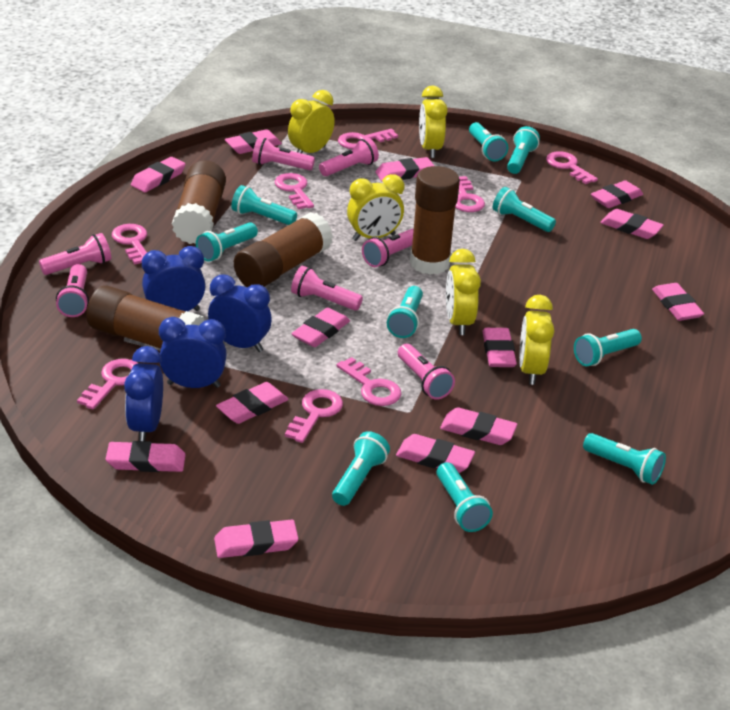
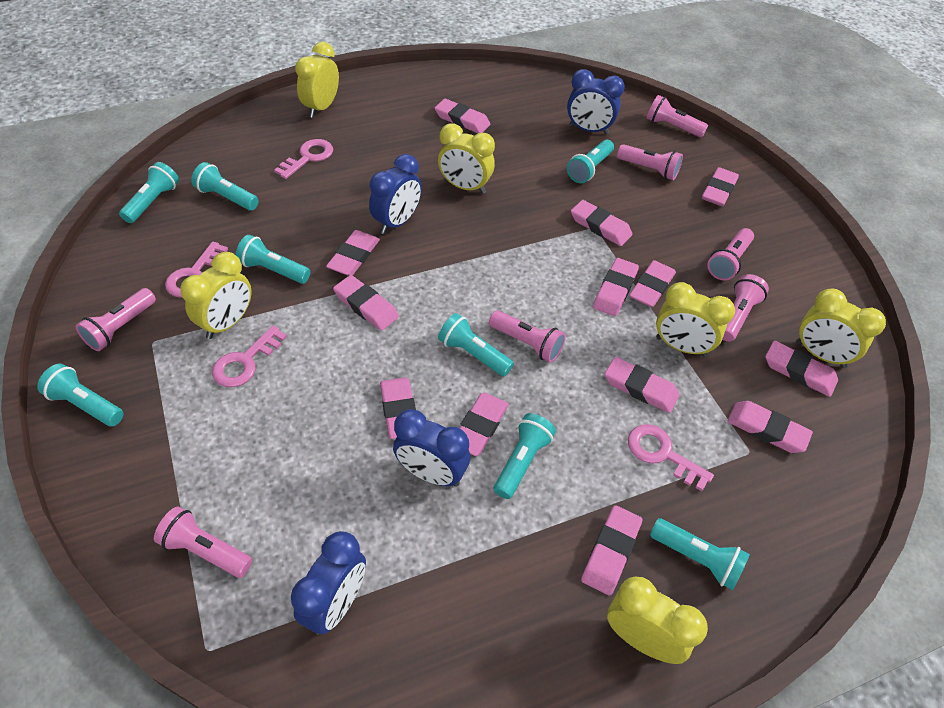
brown glue stick: [86,286,205,349] [172,160,226,244] [234,212,333,287] [410,166,460,275] = 4 -> none = 0
pink key: [77,359,138,410] [112,224,147,265] [275,173,314,209] [285,389,343,443] [336,357,401,406] [338,129,398,149] [455,176,485,212] [546,151,598,184] = 8 -> [165,242,228,298] [212,325,287,387] [274,139,333,179] [628,424,714,491] = 4
turquoise flashlight: [196,222,258,262] [231,185,297,225] [332,431,390,506] [387,286,423,338] [436,462,493,532] [469,122,508,161] [493,187,556,232] [507,126,540,174] [574,329,642,366] [583,433,666,485] = 10 -> [37,364,124,426] [119,162,179,223] [191,162,259,211] [236,235,311,284] [438,313,514,376] [494,413,556,499] [567,139,614,183] [650,518,750,590] = 8
yellow clock: [288,90,335,153] [347,174,404,241] [419,85,448,158] [446,249,481,335] [519,295,554,385] = 5 -> [180,252,251,339] [295,42,339,118] [438,123,495,194] [607,577,708,664] [656,282,735,357] [796,289,886,368] = 6

